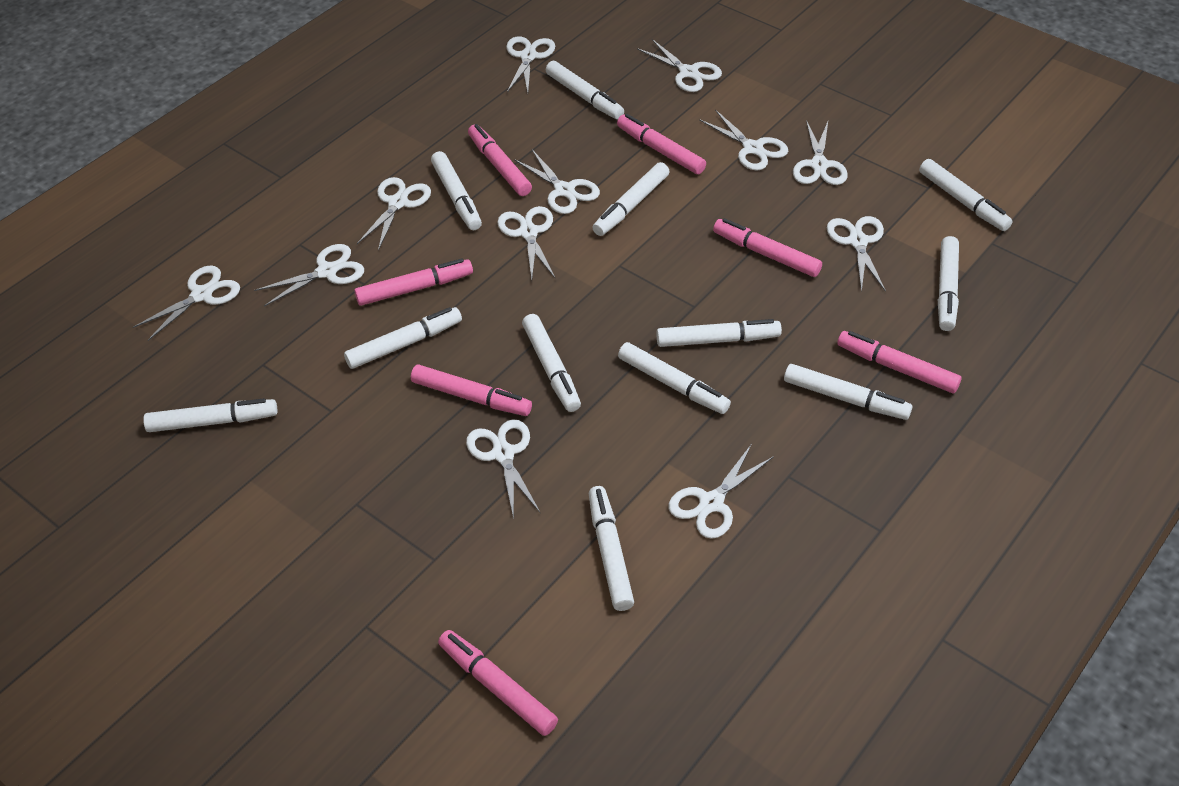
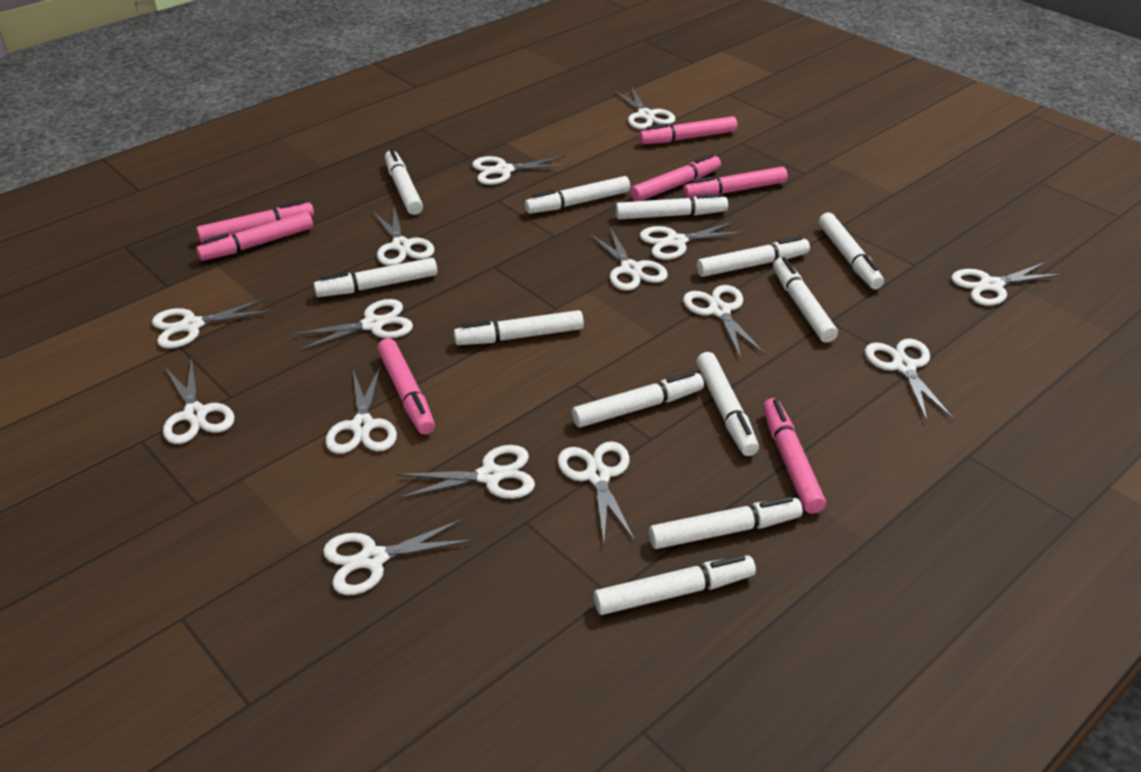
white scissors: [133,265,240,341] [254,244,364,307] [357,177,431,251] [466,419,540,519] [497,206,555,280] [506,36,555,93] [514,150,600,214] [637,39,722,92] [669,444,774,539] [699,110,788,171] [793,120,848,185] [827,216,886,292] = 12 -> [152,297,273,348] [163,357,235,444] [291,299,413,351] [323,518,473,595] [325,367,397,454] [372,207,435,266] [396,445,535,499] [472,156,570,185] [558,441,635,543] [589,227,668,291] [614,86,676,129] [640,221,747,260] [683,285,765,358] [865,339,954,421] [951,262,1062,306] = 15

